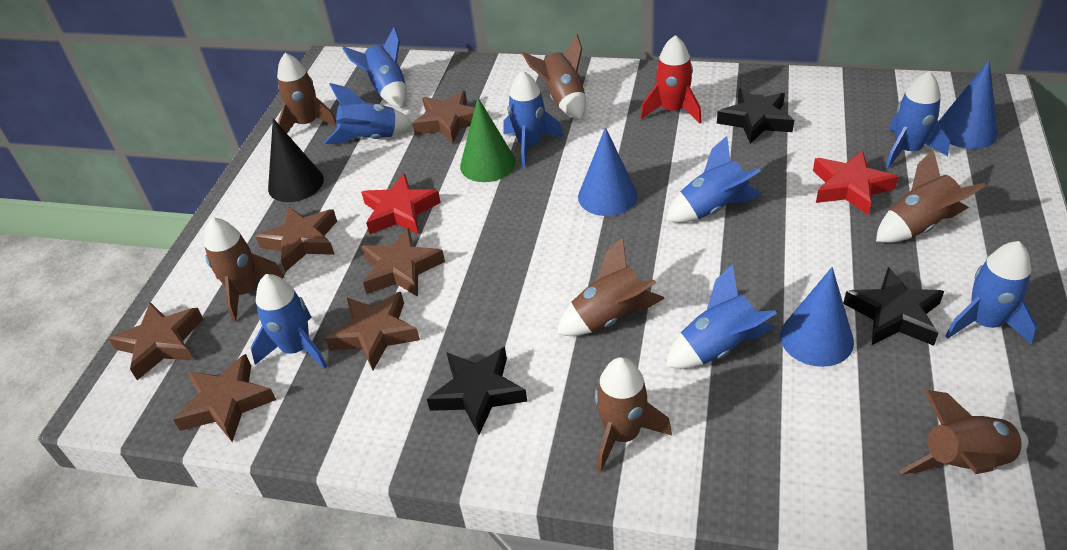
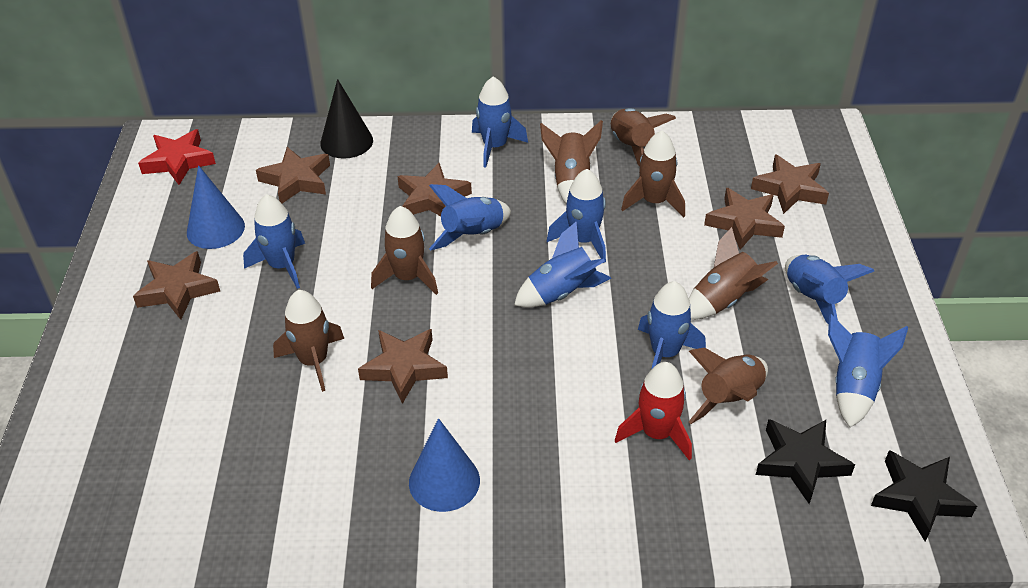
black star: [427,347,527,435] [717,88,794,144] [843,267,944,346] = 3 -> [756,419,855,504] [871,450,977,542] = 2
blue cone: [578,127,637,216] [780,267,854,367] [938,60,998,149] = 3 -> [187,165,245,249] [409,418,480,512] = 2
green cone: [460,98,516,182] = 1 -> none = 0
red star: [361,173,441,234] [813,151,898,215] = 2 -> [138,129,216,185] = 1

